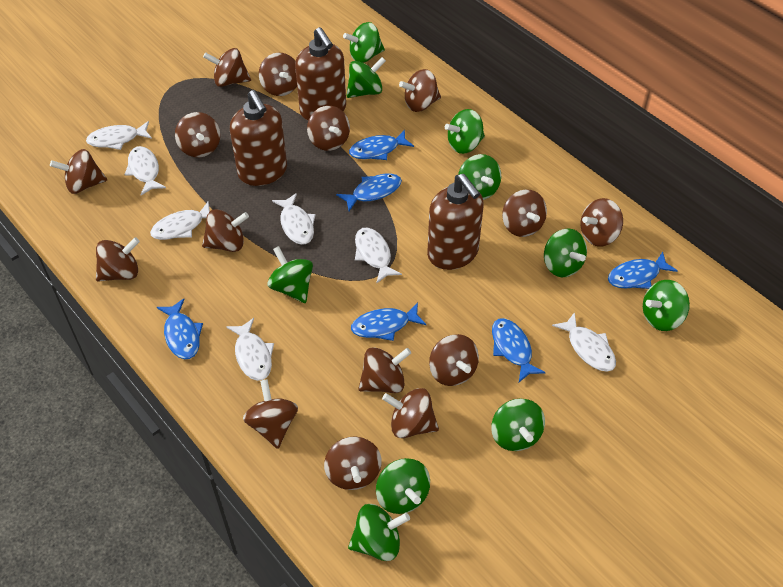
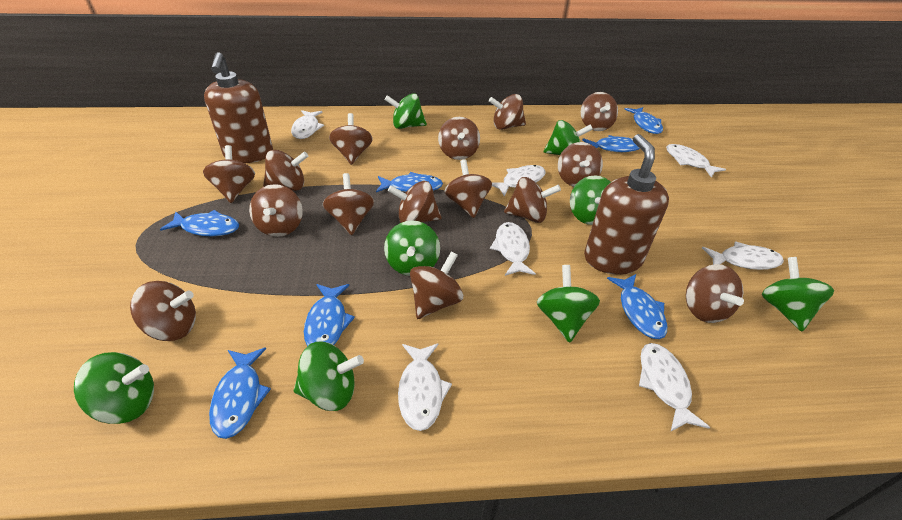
blue fish: [157,299,203,359] [336,173,402,211] [349,130,414,160] [351,302,426,341] [492,318,546,382] [608,251,678,289] = 6 -> [160,210,239,236] [209,347,271,439] [304,284,355,346] [376,172,443,192] [582,135,640,152] [607,274,667,339] [624,107,663,134] = 7
brown soap dispenser: [230,90,287,186] [295,27,346,121] [427,174,484,270] = 3 -> [204,52,273,163] [584,134,669,275] = 2
green spinning top: [267,246,313,303] [343,22,385,63] [346,57,386,98] [348,504,410,561] [376,458,430,514] [445,109,485,154] [458,154,501,200] [491,399,545,451] [544,229,587,277] [643,280,690,331] = 10 -> [74,352,154,424] [294,342,364,411] [384,220,440,276] [385,93,427,129] [537,265,600,343] [544,120,593,155] [570,175,611,225] [762,257,834,331] = 8

